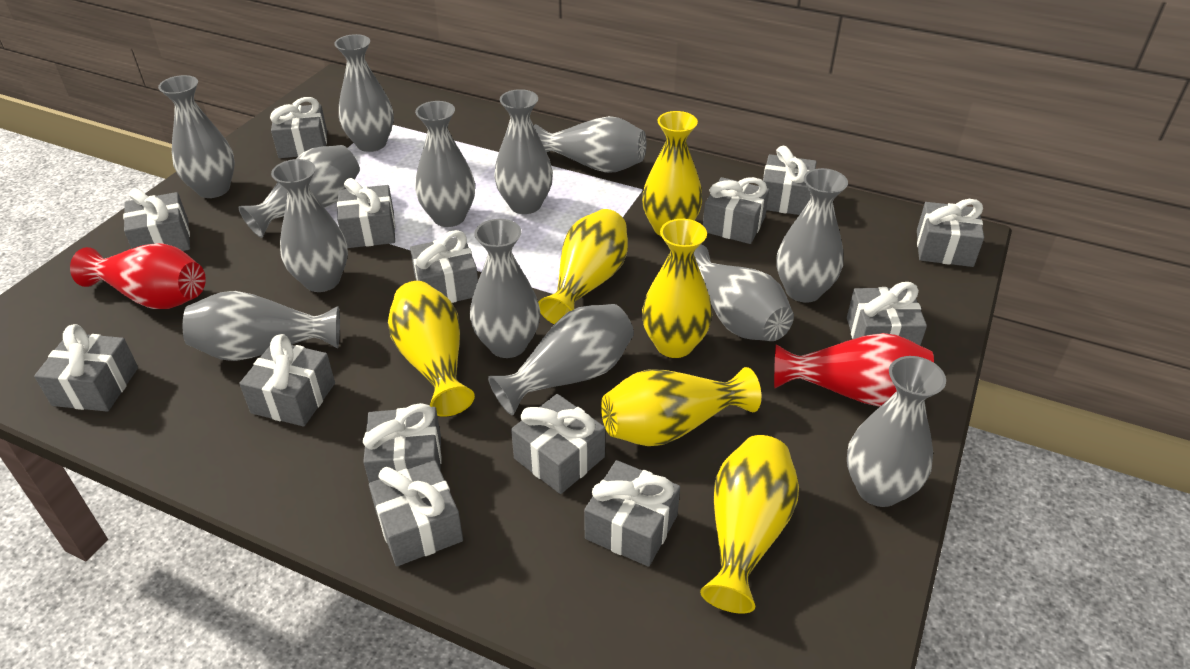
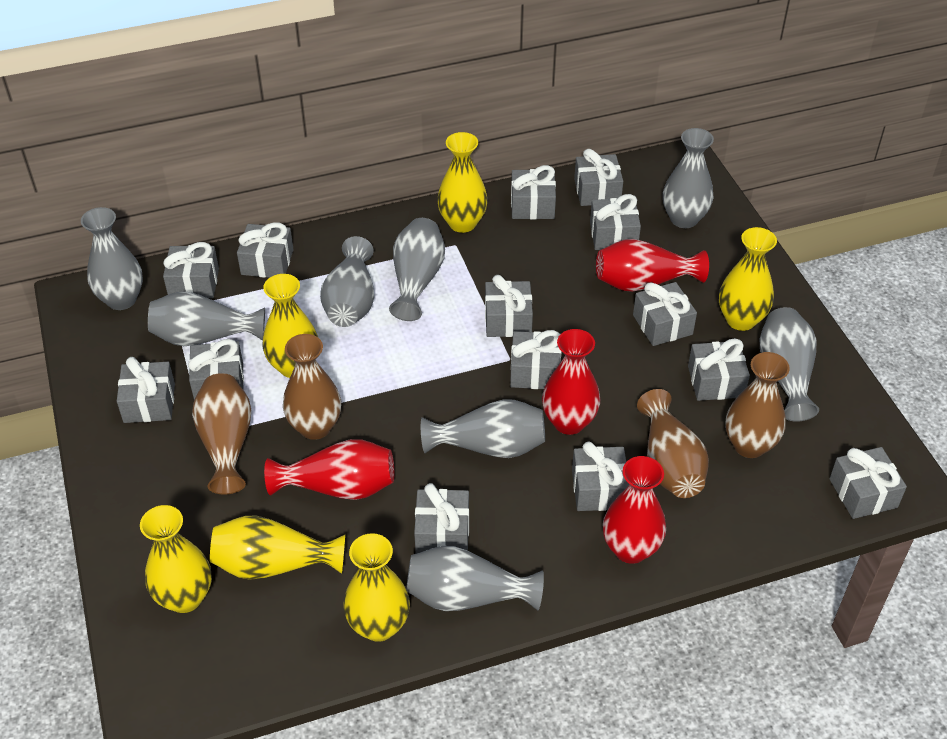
brown vase: none = 0 -> [192,373,252,495] [283,334,341,440] [637,389,709,498] [725,352,790,458] = 4
grey vase: [158,75,235,198] [183,291,340,361] [239,145,360,238] [271,159,348,292] [334,34,394,152] [415,101,475,227] [470,219,540,358] [488,304,634,415] [494,89,553,214] [533,116,646,173] [694,244,794,341] [776,168,848,303] [847,356,946,507] = 13 -> [81,207,143,310] [148,292,265,346] [320,236,374,327] [389,218,445,321] [406,546,544,611] [421,399,545,458] [663,128,714,228] [760,307,819,422] = 8
red vase: [70,243,206,309] [774,333,934,407] = 2 -> [264,439,394,500] [542,329,600,435] [596,239,709,292] [603,456,666,564] = 4

